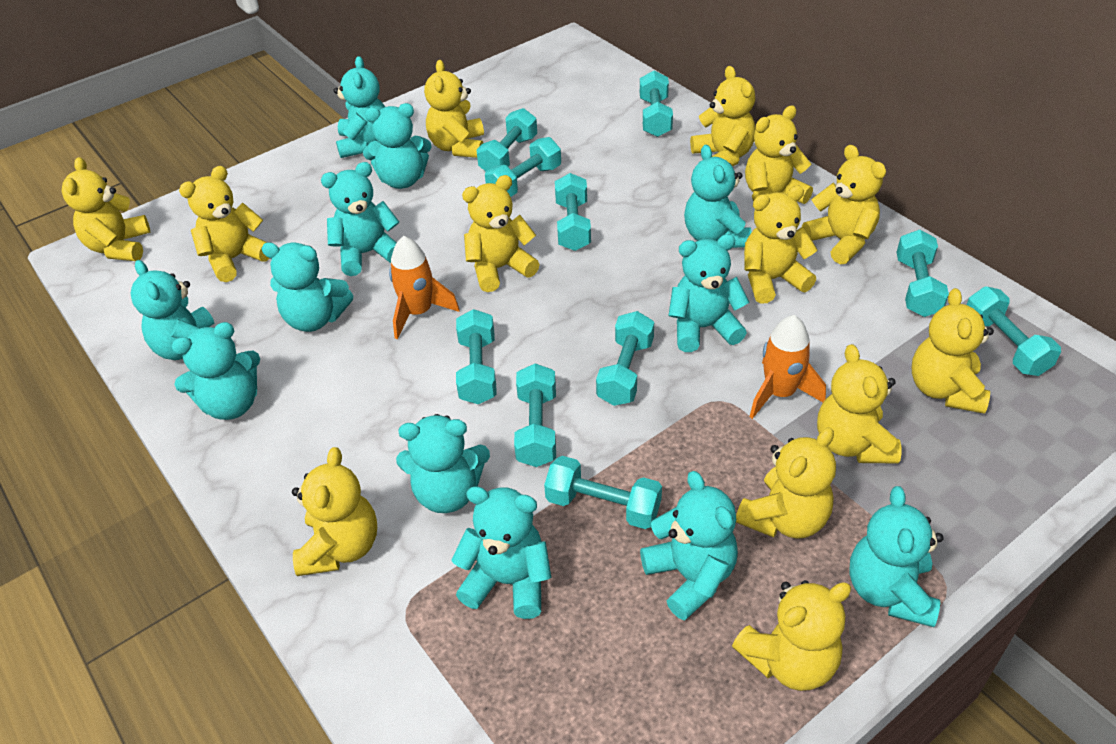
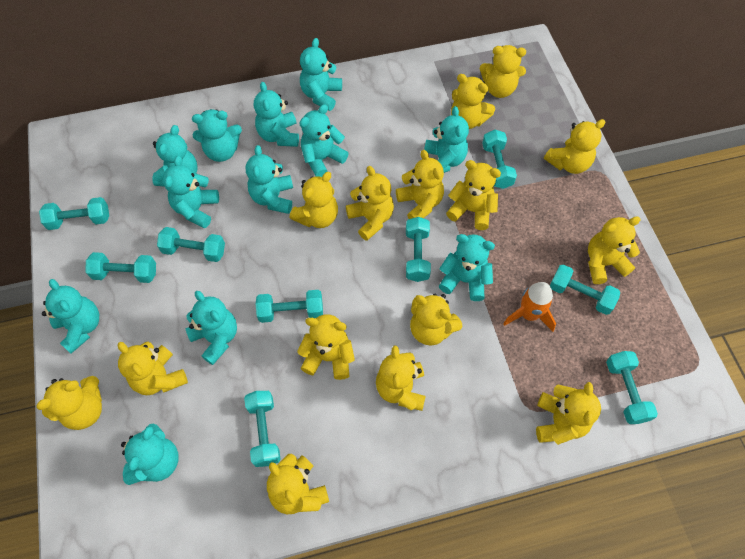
orange rocket: [389,236,460,339] [750,315,826,419] = 2 -> [503,282,556,332] = 1
turquoise dumbbell: [456,309,497,404] [476,108,537,171] [485,137,561,197] [514,363,556,467] [544,456,662,529] [555,173,591,251] [596,311,654,406] [640,70,673,137] [897,230,949,317] [967,287,1061,376] = 10 -> [39,197,109,230] [85,252,156,283] [157,227,225,262] [244,391,281,467] [256,290,323,323] [406,217,431,282] [482,130,517,189] [550,264,621,315] [606,351,658,424] = 9
yellow teddy bear: [62,157,151,261] [179,166,270,282] [292,447,377,576] [424,60,484,158] [462,175,540,292] [690,66,756,167] [732,580,851,691] [736,427,836,539] [744,186,817,304] [745,105,813,204] [802,145,886,264] [817,344,901,464] [912,288,994,414] = 13 -> [36,376,102,430] [118,342,188,395] [267,454,329,514] [290,172,338,228] [297,314,355,380] [346,166,394,241] [376,346,426,411] [396,150,444,219] [410,293,462,345] [446,160,501,230] [451,74,495,129] [480,45,526,98] [536,382,601,445] [544,119,605,174] [588,216,641,284] = 15

